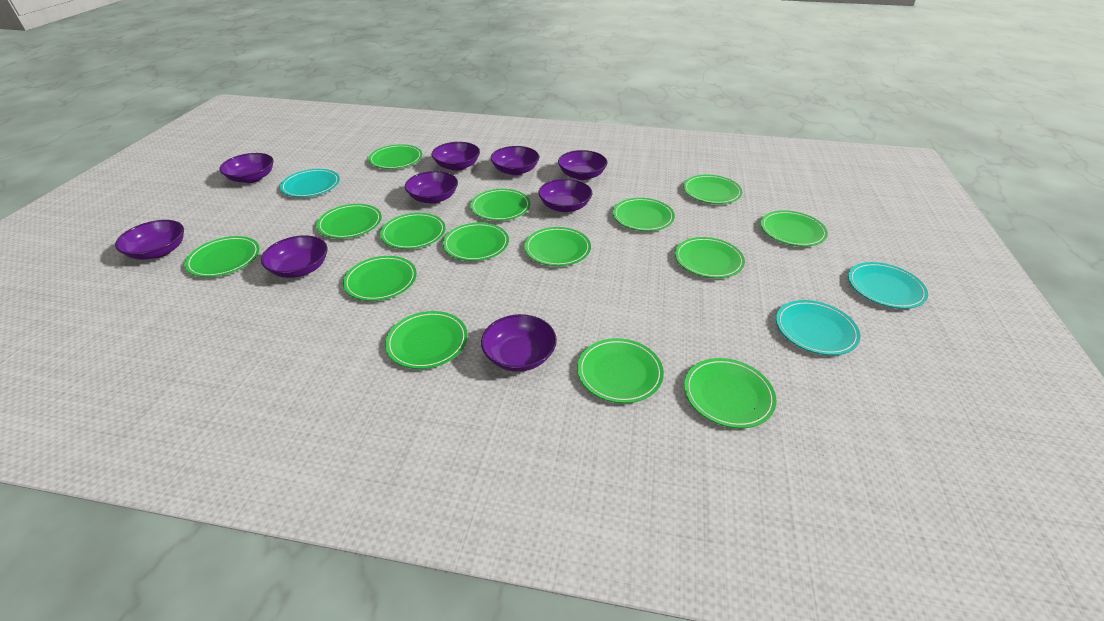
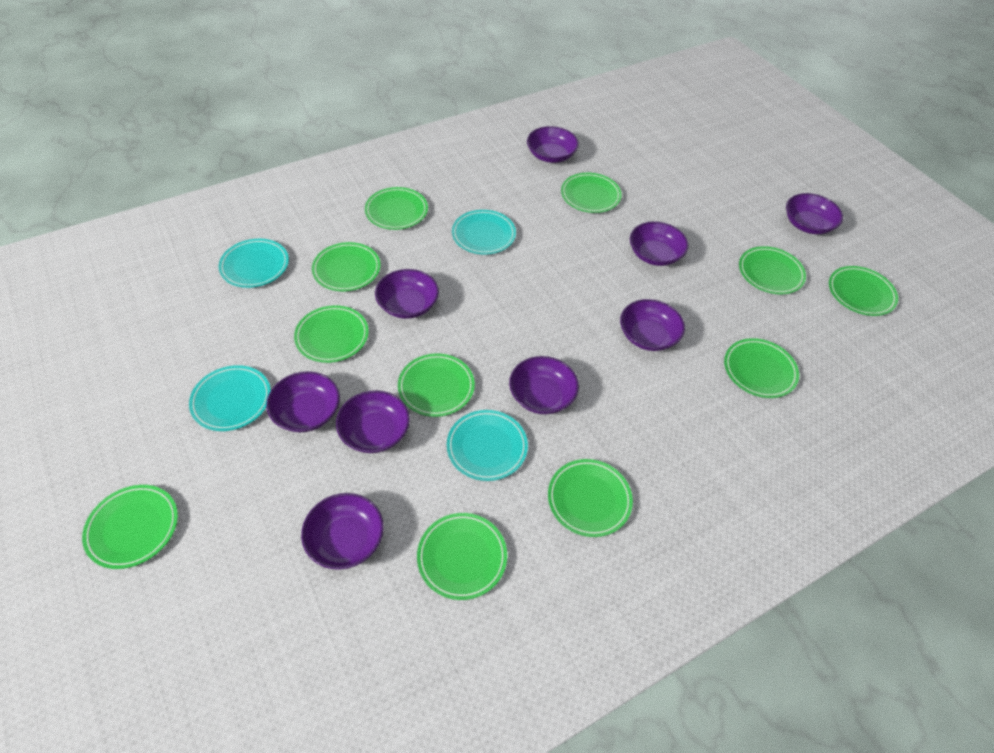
green plate: [185,236,260,277] [317,204,382,239] [343,256,417,301] [369,144,422,169] [380,213,446,249] [385,311,468,369] [443,223,509,261] [470,189,531,221] [524,227,591,266] [577,338,664,403] [613,198,675,231] [675,237,745,278] [683,175,742,204] [684,358,777,428] [761,210,828,247] = 15 -> [82,485,178,569] [294,305,369,363] [312,242,381,291] [365,187,428,230] [398,353,475,417] [417,513,507,600] [548,459,633,537] [561,173,622,213] [724,338,799,398] [739,246,806,294] [829,266,898,316] = 11
turquoise plate: [280,169,340,197] [776,300,860,355] [848,262,928,309] = 3 -> [189,365,271,431] [219,239,289,288] [447,410,528,481] [452,210,516,255] = 4

